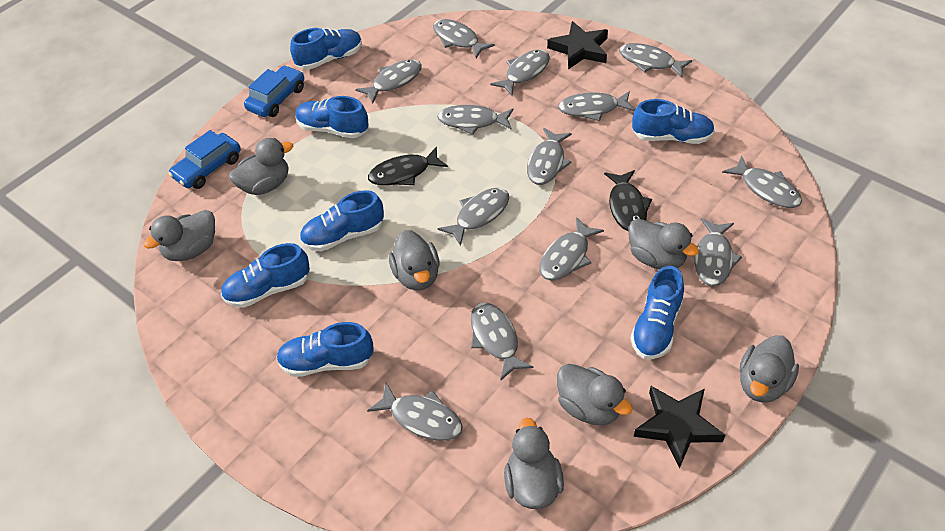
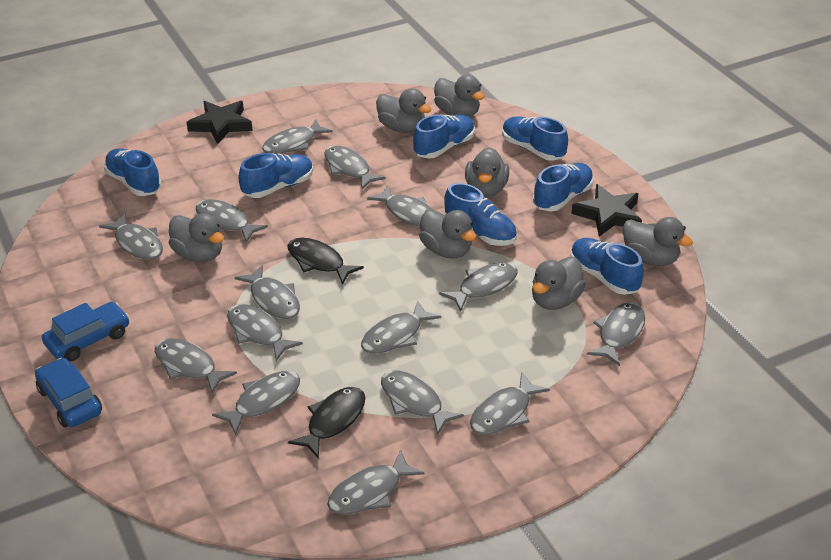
grey fish: [355,59,422,103] [367,383,463,441] [433,19,495,58] [437,105,513,135] [438,188,509,246] [471,302,533,380] [490,49,550,96] [527,128,572,185] [539,217,604,280] [558,91,635,121] [619,43,692,77] [695,218,742,286] [722,156,802,208] = 13 -> [99,213,163,260] [155,338,237,394] [196,199,268,243] [212,371,300,435] [227,304,303,361] [234,265,300,319] [262,119,333,154] [324,145,386,189] [327,450,424,515] [361,301,441,354] [367,186,432,227] [381,371,464,435] [439,262,518,312] [470,372,550,435] [587,302,645,366] = 15

